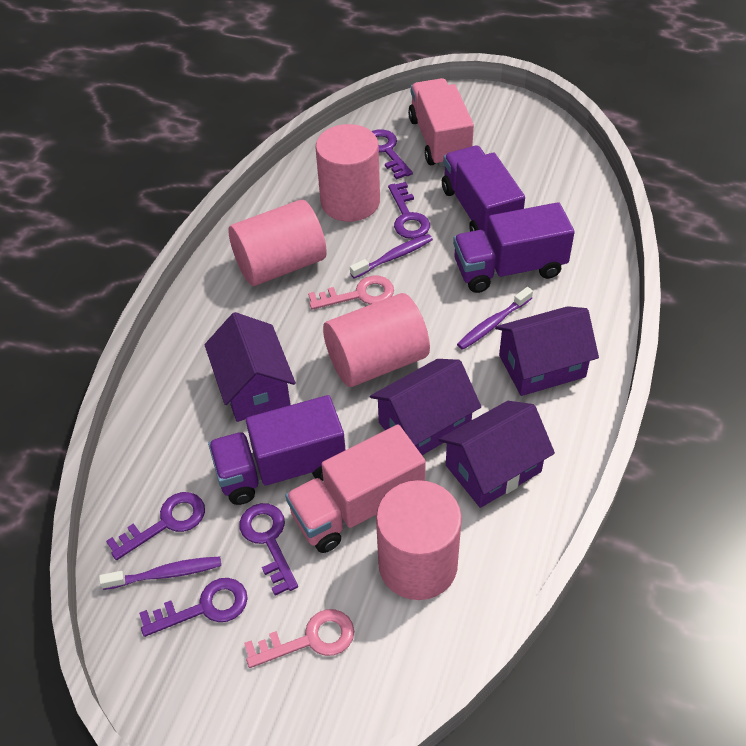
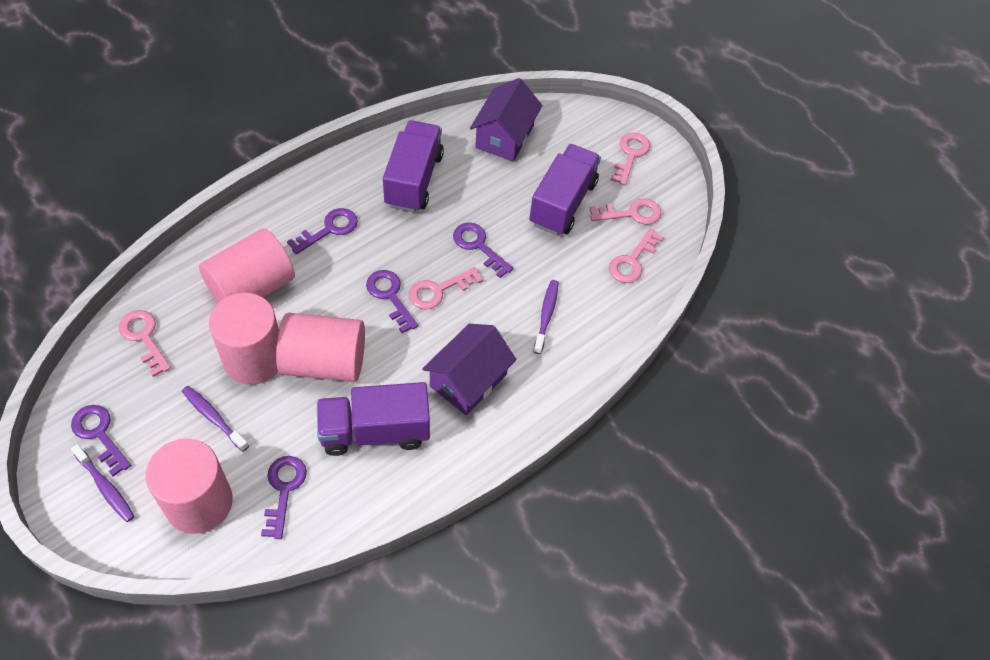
pink key: [244,609,354,668] [308,276,394,310] = 2 -> [119,310,171,377] [409,267,483,309] [590,198,661,225] [609,229,664,283] [610,133,650,185] = 5
pink truck: [285,425,426,553] [408,78,474,167] = 2 -> none = 0
purple house: [204,312,296,422] [370,359,481,455] [439,401,555,508] [495,306,599,396] = 4 -> [422,324,516,415] [470,78,543,162] = 2

